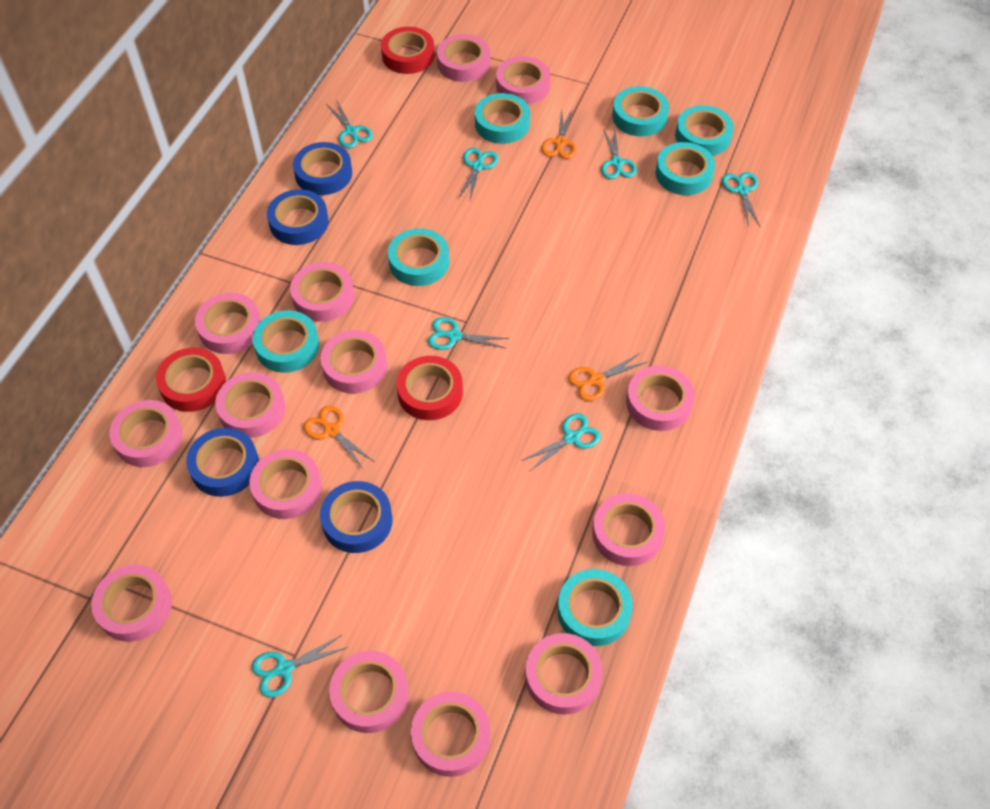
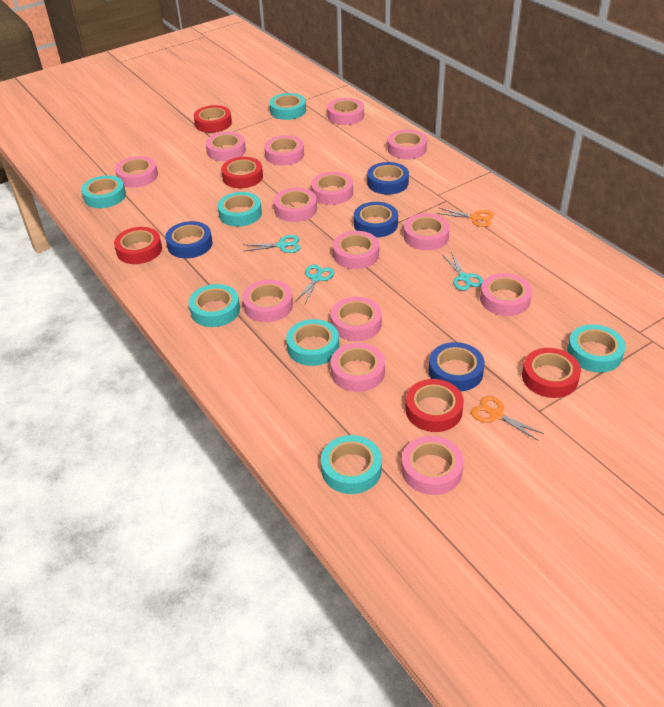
orange scissors: [303,405,375,470] [541,109,577,159] [568,353,647,401] = 3 -> [437,208,494,227] [471,396,544,440] = 2
red tape: [156,348,226,412] [381,27,435,74] [396,356,463,420] = 3 -> [114,227,162,264] [194,105,232,133] [221,157,263,188] [405,379,464,432] [522,348,581,398] = 5
turquoise scissors: [251,635,348,697] [326,100,373,148] [428,317,509,350] [458,148,499,200] [521,413,601,471] [601,128,637,179] [722,172,760,226] = 7 -> [245,235,300,253] [295,265,334,303] [443,252,483,291] = 3

